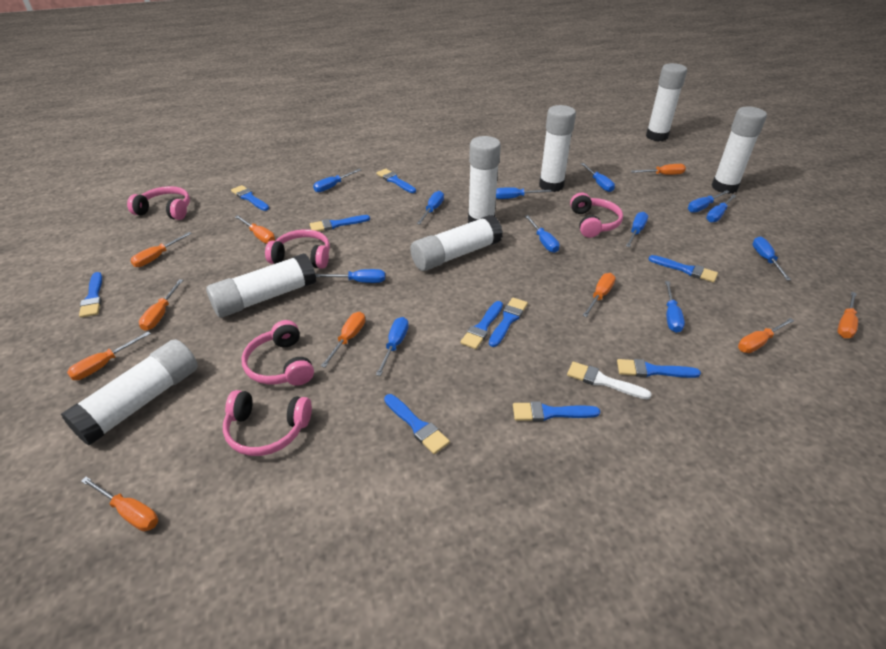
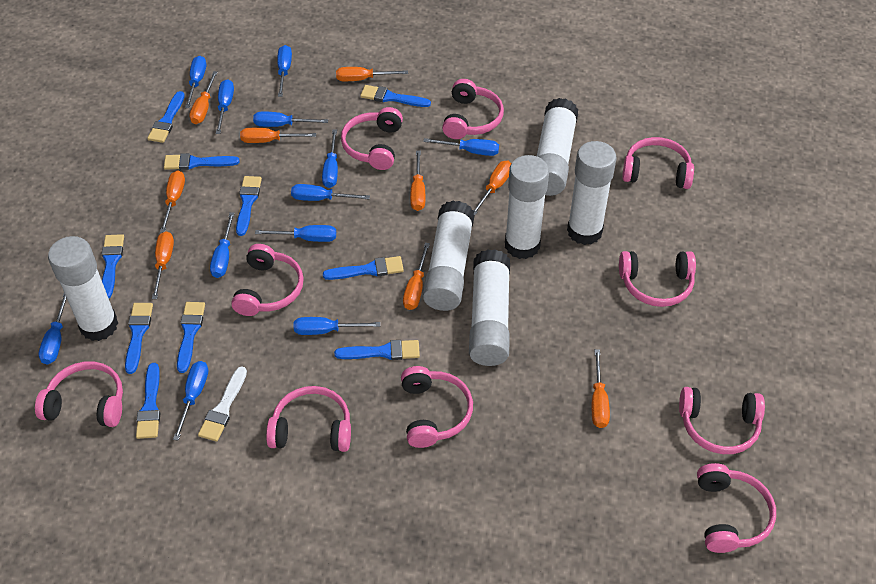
orange screwdriver: [67,331,151,380] [81,477,158,531] [130,232,192,267] [139,279,183,331] [235,215,275,244] [321,312,365,368] [582,273,616,317] [631,164,686,175] [738,318,794,353] [837,292,858,338] = 10 -> [152,231,174,299] [160,170,185,233] [189,71,218,124] [240,128,316,143] [336,67,408,81] [403,243,430,310] [410,151,425,211] [473,161,512,216] [592,349,610,428] = 9
pink headphones: [127,186,190,220] [223,390,312,456] [241,320,314,386] [265,229,330,269] [570,192,623,238] = 5 -> [35,361,123,427] [231,244,304,316] [266,386,351,452] [341,107,403,170] [401,366,473,448] [442,79,504,139] [619,251,696,307] [622,137,694,189] [679,387,765,454] [697,463,776,553] = 10
white glue stick: [61,339,198,446] [206,253,316,318] [410,215,503,271] [468,136,501,223] [539,105,576,192] [646,63,687,141] [712,107,767,194] = 7 -> [48,236,118,341] [423,200,474,311] [469,249,510,366] [505,155,549,259] [537,98,578,196] [567,141,617,245] = 6

